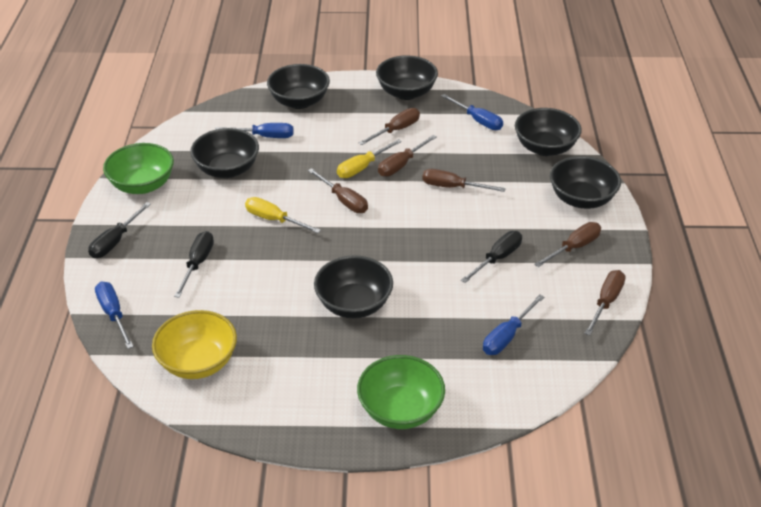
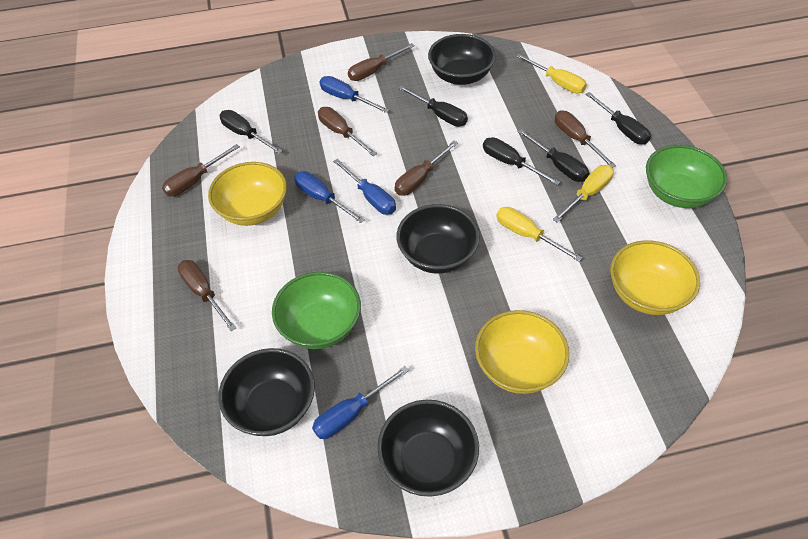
black bowl: [190,128,259,178] [267,64,330,109] [314,255,393,318] [376,55,438,100] [515,108,582,156] [550,156,621,209] = 6 -> [218,348,315,436] [377,400,479,497] [397,204,480,274] [428,34,496,85] = 4
black screwdriver: [88,202,151,258] [174,231,214,298] [461,231,522,283] = 3 -> [219,110,283,154] [398,85,468,127] [483,137,560,185] [518,129,589,182] [585,92,651,144] = 5
yellow bowl: [152,310,237,379] = 1 -> [208,162,287,226] [475,310,569,394] [610,240,700,315] = 3
yellow screwdriver: [245,197,321,233] [337,139,402,178] = 2 -> [496,207,582,262] [516,54,587,93] [552,165,614,222] = 3

